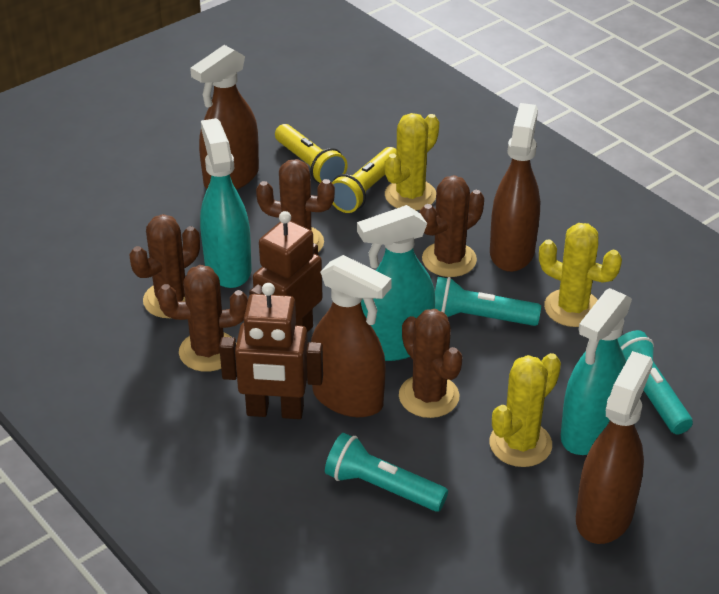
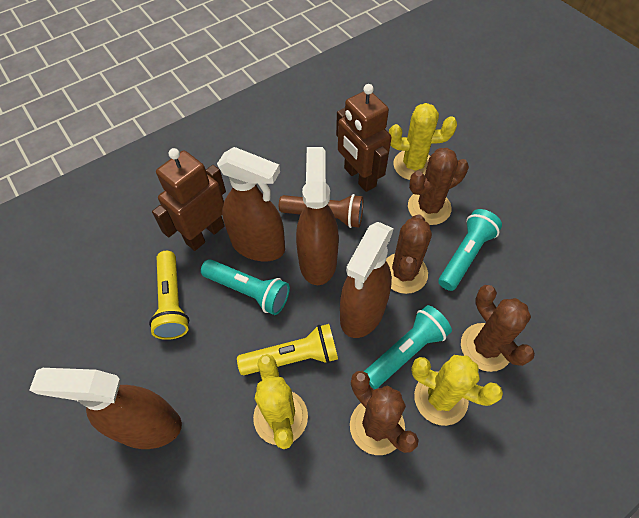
brown cactus: [129,214,200,318] [158,265,248,372] [256,159,335,252] [399,309,462,418] [419,175,484,277] = 5 -> [350,371,419,455] [386,214,432,294] [408,148,469,225] [461,285,535,372] = 4
brown flashlight: none = 0 -> [279,194,363,228] = 1
turquoise spray bottle: [200,118,251,288] [357,205,435,361] [561,288,632,455] = 3 -> none = 0

